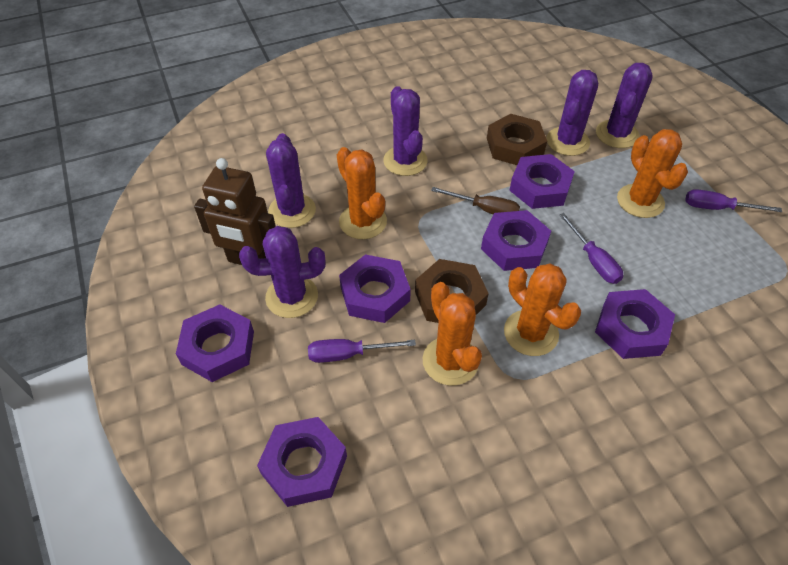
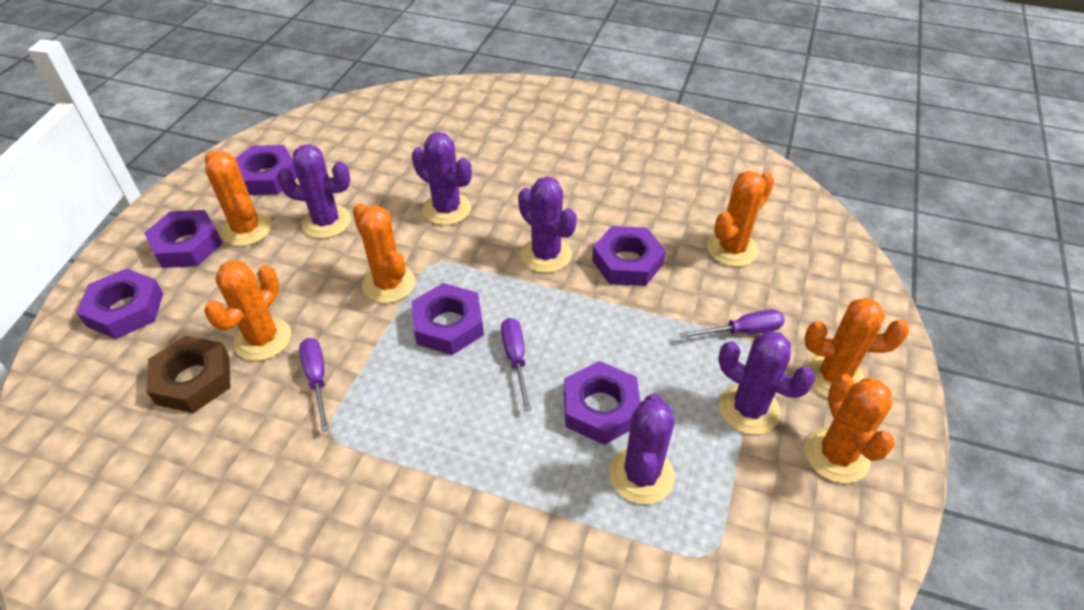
brown nut: [415,259,489,323] [487,114,547,165] = 2 -> [146,336,231,413] = 1
brown robot: [194,158,276,265] = 1 -> none = 0
brown screwdriver: [431,187,520,214] = 1 -> none = 0
orange cactus: [337,147,387,239] [423,282,482,386] [504,263,581,356] [617,129,688,218] = 4 -> [204,260,291,361] [205,151,272,246] [353,203,415,303] [707,171,775,267] [805,298,909,398] [805,374,895,483] = 6

